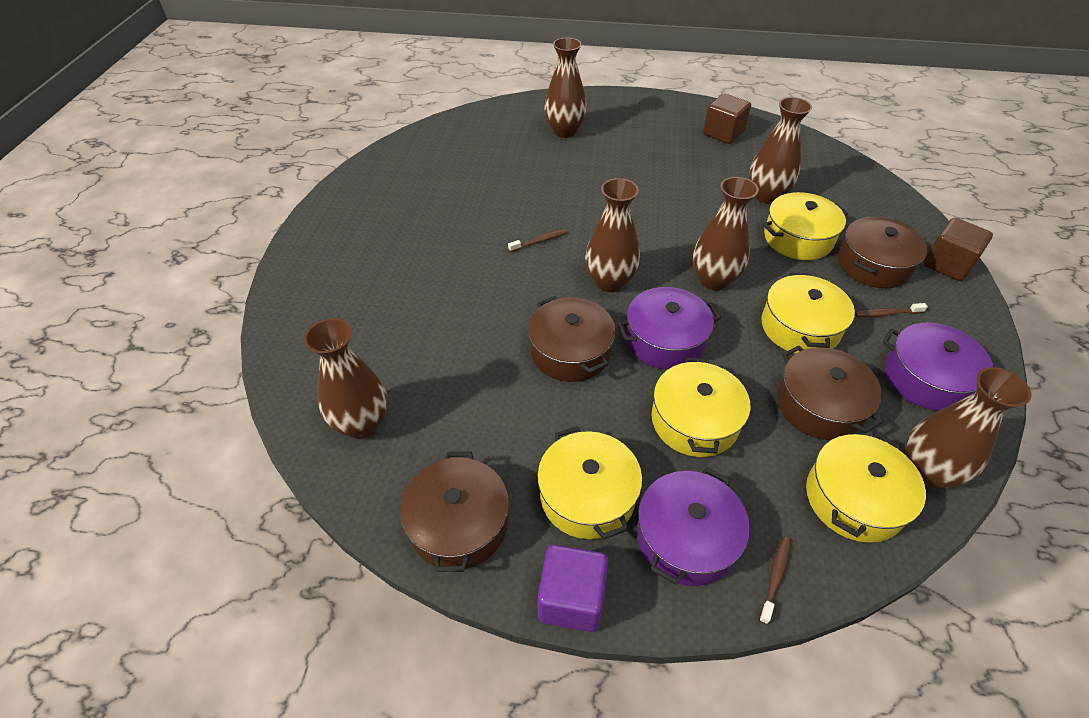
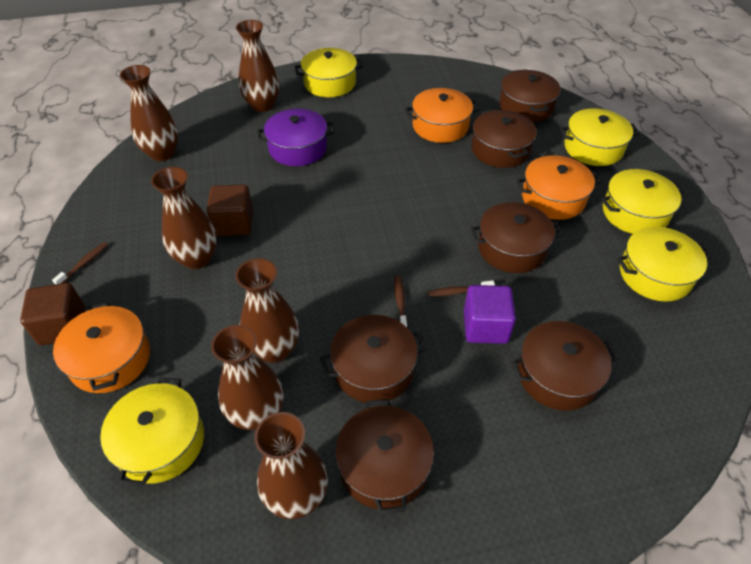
brown pot: [400,452,509,572] [528,296,616,382] [777,345,883,440] [838,217,927,288] = 4 -> [320,315,427,403] [335,399,434,514] [471,109,537,168] [471,202,562,273] [499,69,561,122] [511,321,618,411] = 6
orange pot: none = 0 -> [53,302,150,393] [405,88,480,143] [516,155,601,220] = 3
purple pot: [617,287,721,370] [637,468,750,586] [883,323,993,411] = 3 -> [257,109,335,166] = 1

